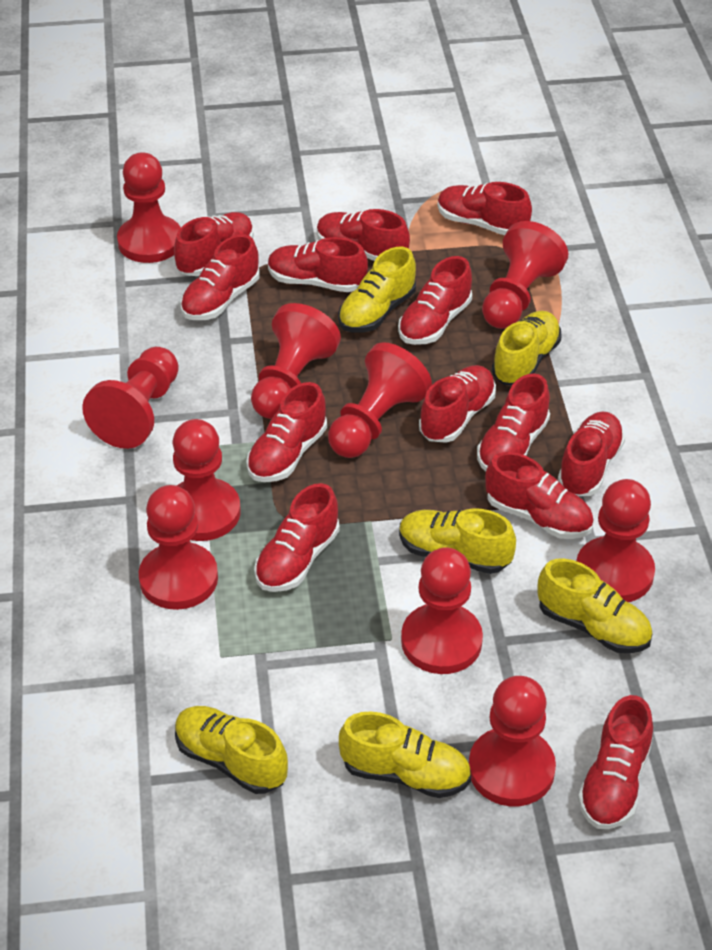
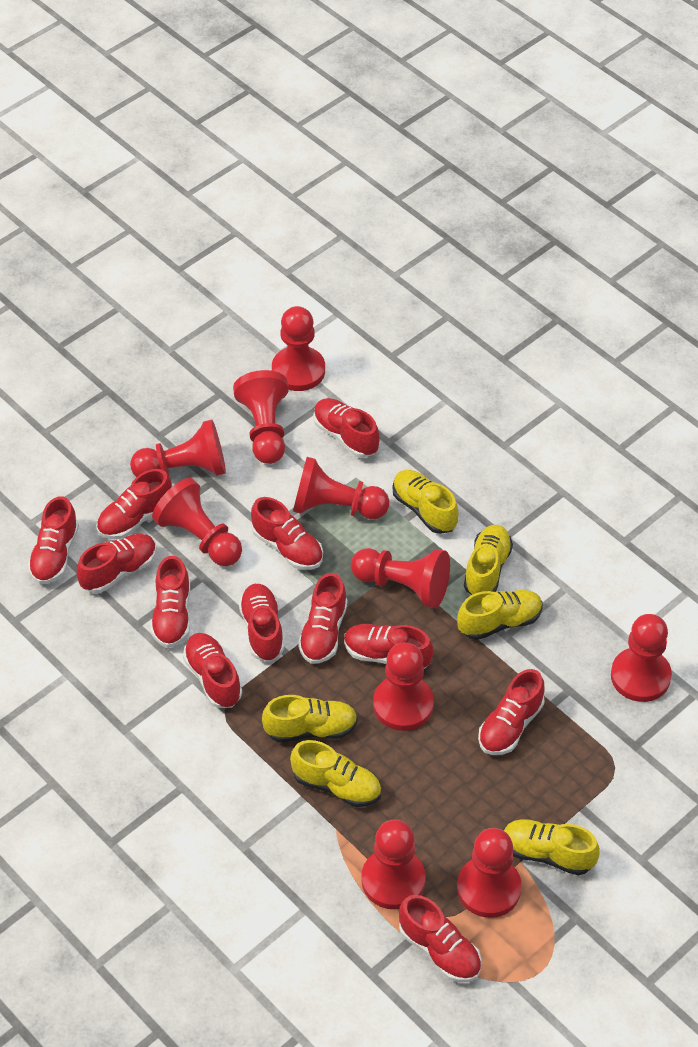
red shoe: [174,212,254,276] [180,234,260,320] [246,382,327,482] [254,483,340,592] [268,237,368,292] [317,209,410,261] [398,256,472,345] [419,365,496,443] [438,182,532,235] [477,373,550,471] [485,452,594,539] [558,411,625,496] [578,695,653,829] = 13 -> [28,496,79,584] [77,534,157,593] [96,469,172,539] [151,556,190,648] [183,633,242,708] [239,584,284,662] [251,497,323,570] [298,573,347,664] [313,398,380,458] [344,624,433,669] [399,895,481,982] [478,669,545,755] = 12

